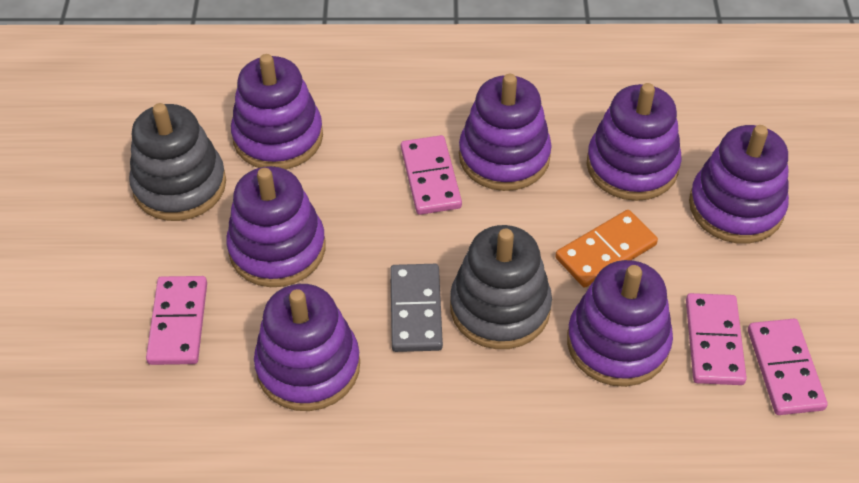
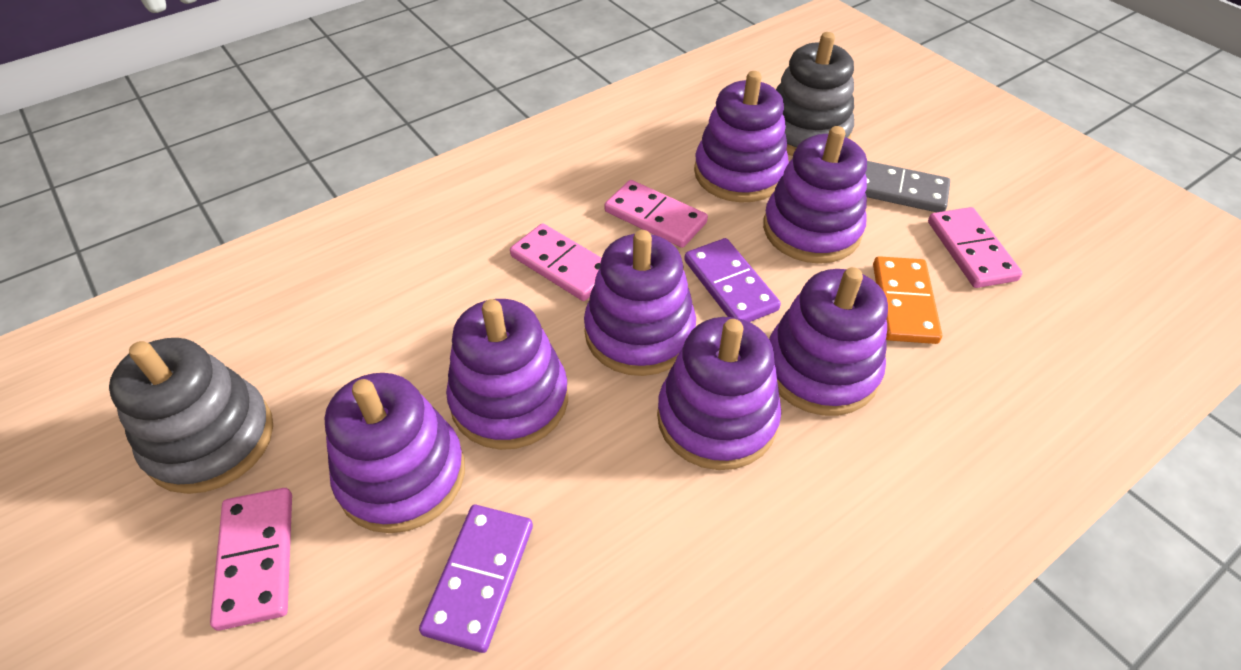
purple domino: none = 0 -> [419,505,533,653] [684,238,781,322] = 2

